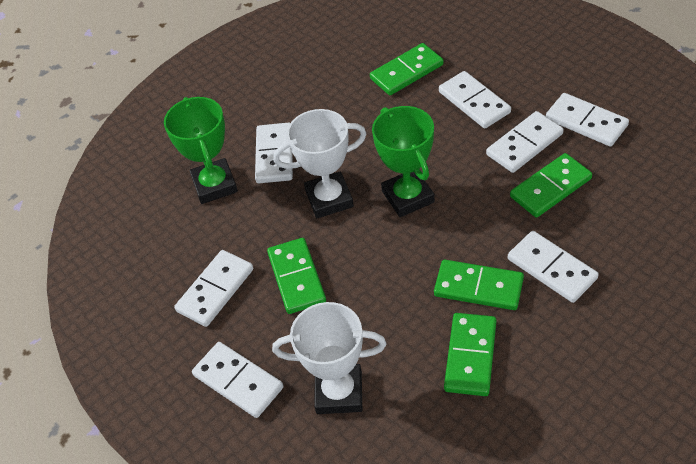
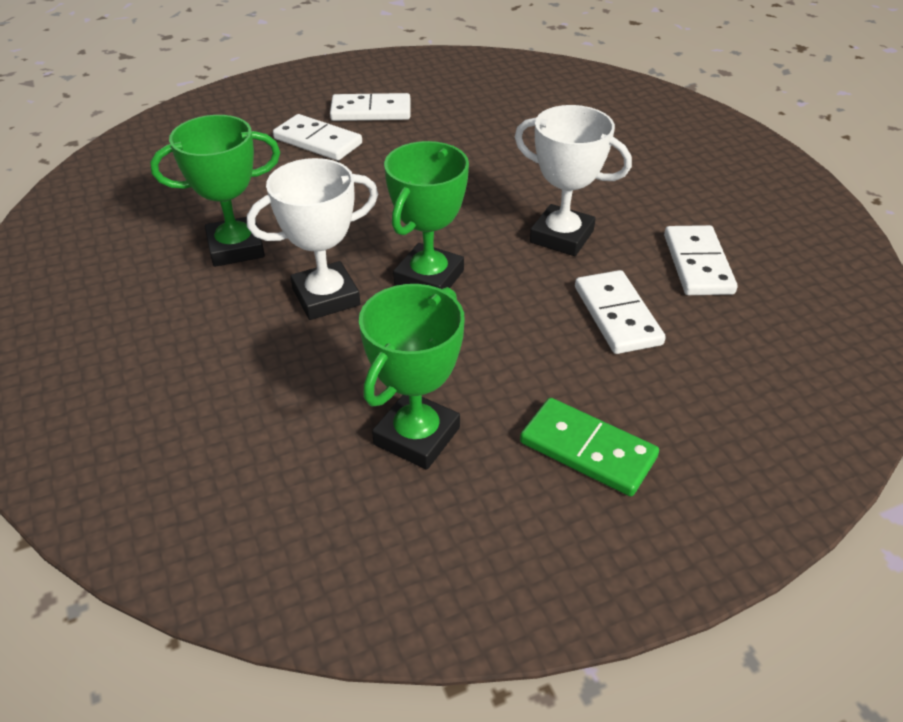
green domino: [267,238,326,314] [370,43,443,95] [434,260,524,310] [444,313,496,396] [510,153,592,218] = 5 -> [520,398,659,496] = 1
green trophy: [164,97,238,204] [372,106,435,217] = 2 -> [150,115,280,267] [359,284,465,470] [384,141,469,289] = 3
white domino: [174,250,253,327] [192,342,284,418] [255,122,293,183] [439,71,511,129] [486,111,564,173] [508,231,599,303] [546,93,629,147] = 7 -> [273,114,362,161] [330,93,410,121] [575,270,666,354] [664,225,738,295] = 4

